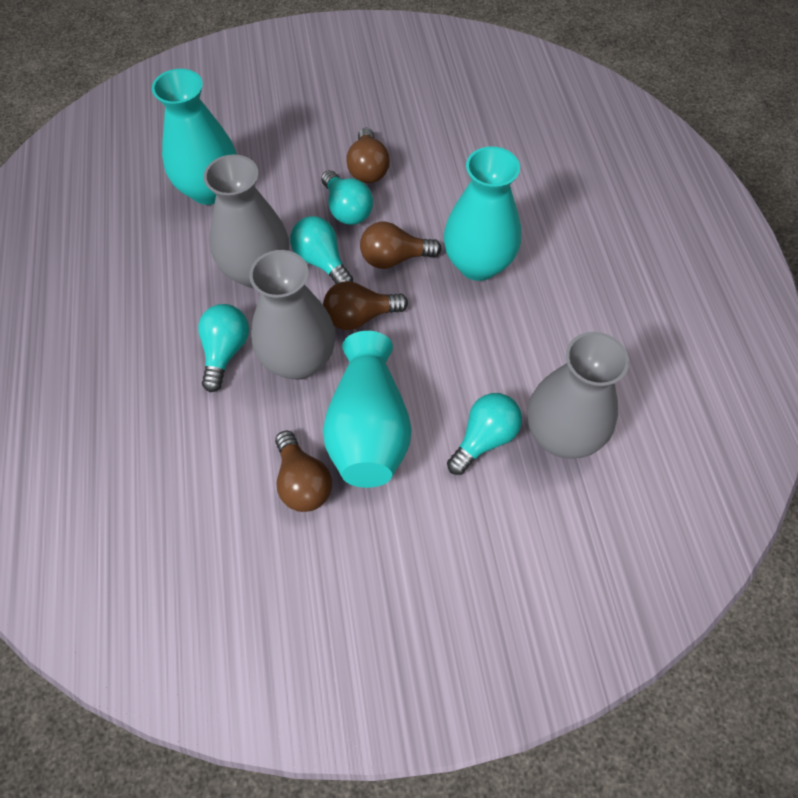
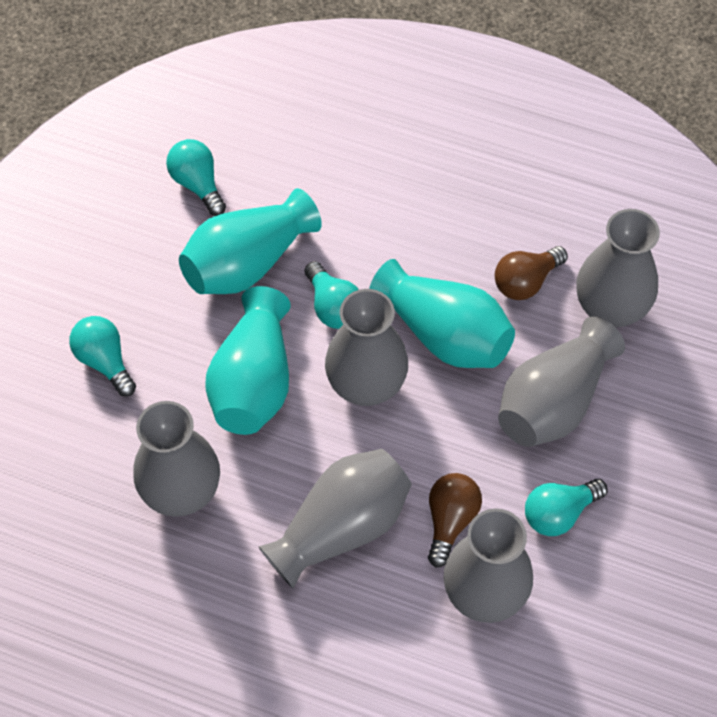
brown light bulb: [275,431,332,512] [323,281,408,330] [346,127,390,183] [360,222,441,269] = 4 -> [428,473,482,568] [495,246,568,300] = 2
grey vase: [204,154,289,289] [249,250,335,380] [527,332,629,459] = 3 -> [133,401,220,517] [259,449,412,589] [325,289,408,406] [444,508,533,623] [498,316,625,447] [577,209,660,327] = 6

